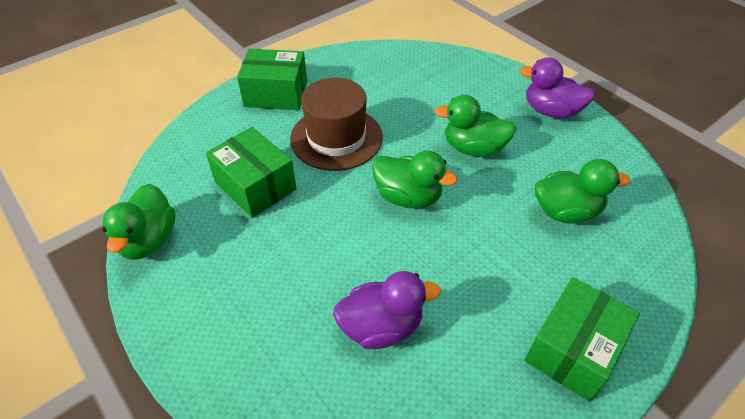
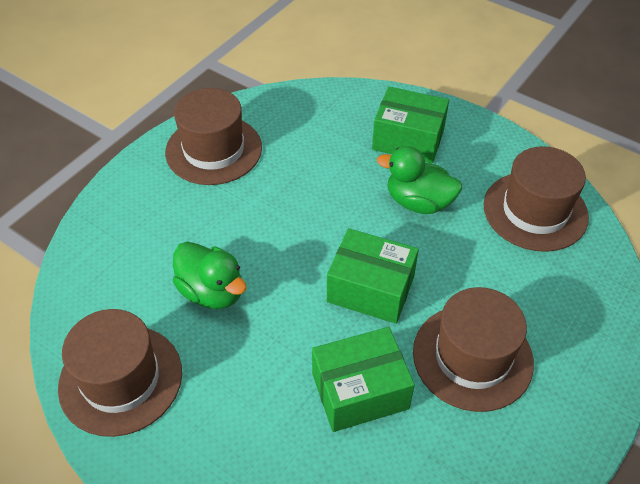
brown hat: [290,78,383,171] = 1 -> [58,309,182,437] [165,88,262,185] [413,287,534,412] [483,146,589,252] = 4
green duck: [102,184,176,260] [372,151,458,209] [434,95,516,157] [535,159,630,224] = 4 -> [173,242,246,309] [377,146,462,214] = 2
purple duck: [333,271,441,349] [519,57,595,119] = 2 -> none = 0

